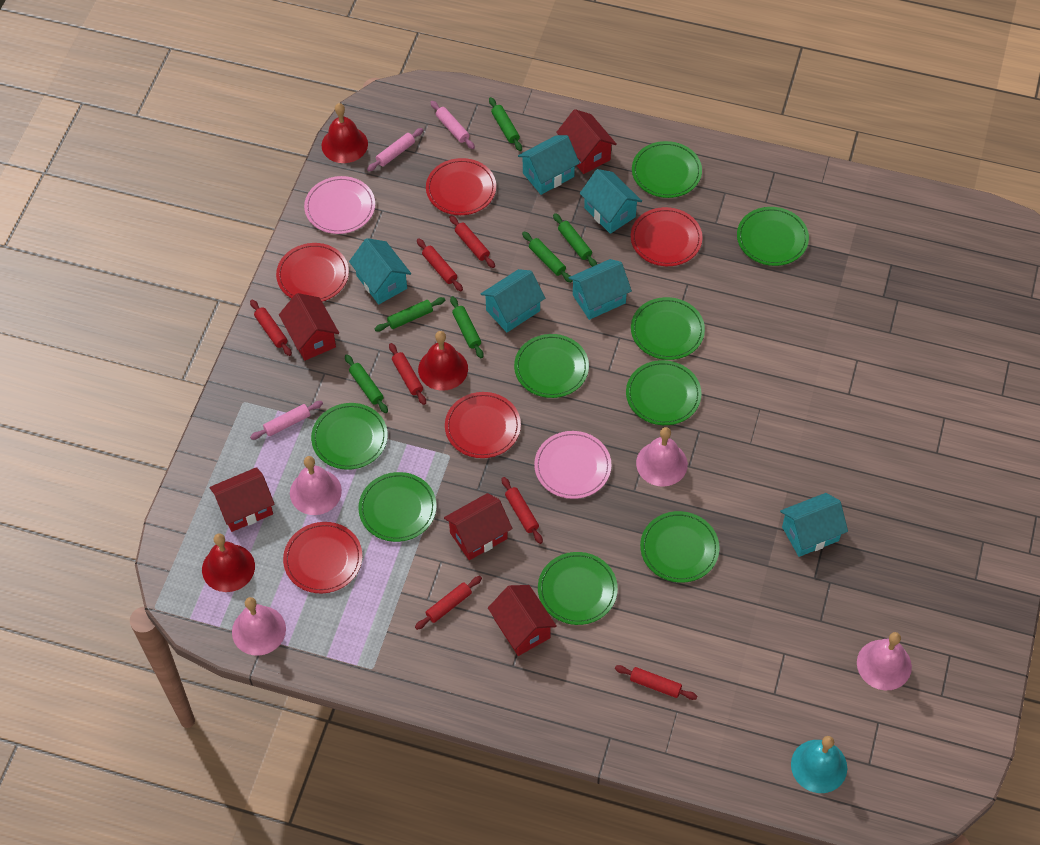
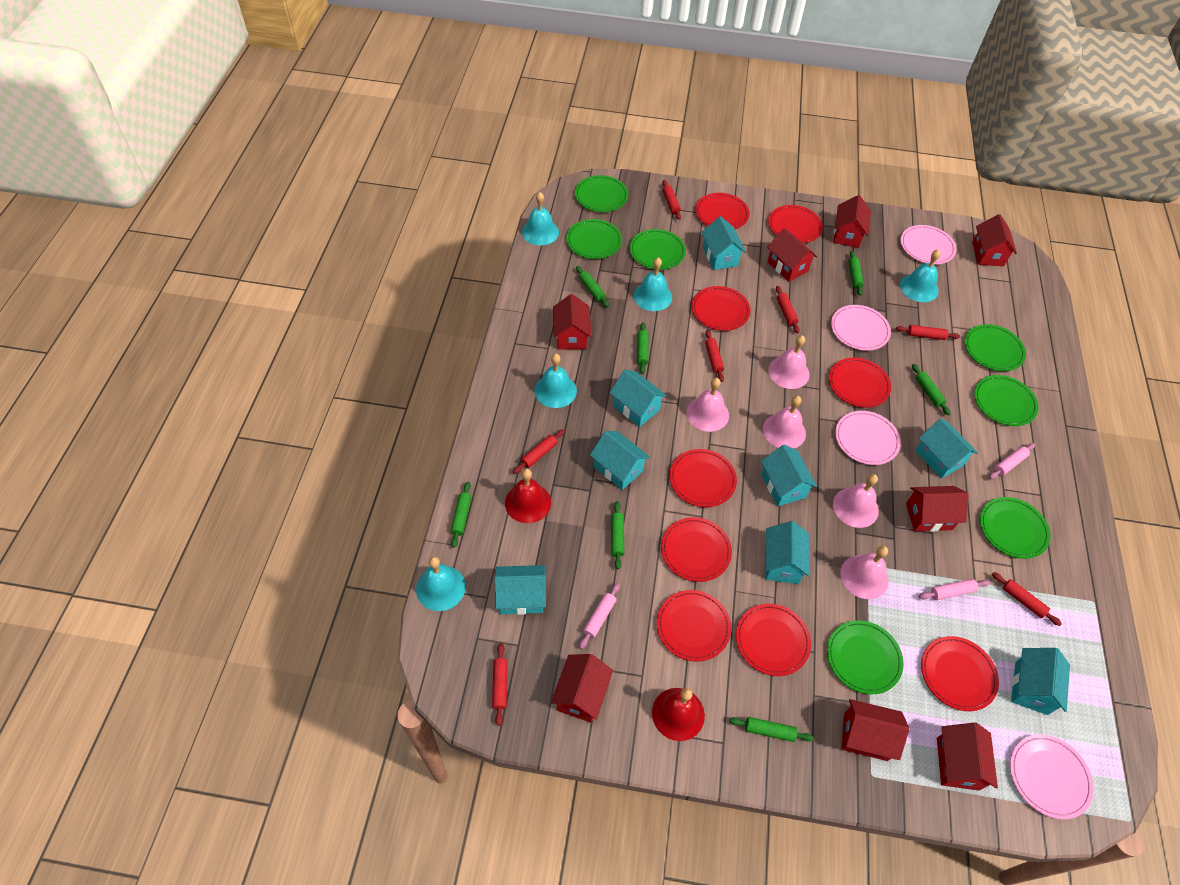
green plate: [311,403,388,470] [358,472,437,542] [514,334,589,398] [538,552,618,625] [626,360,702,425] [631,297,705,360] [632,141,702,198] [640,511,720,583] [737,207,809,266] = 9 -> [566,219,622,259] [575,175,628,212] [630,229,686,270] [827,620,904,694] [965,324,1026,371] [974,375,1038,426] [980,497,1051,559] = 7
green rolling pin: [345,354,388,413] [374,297,445,332] [450,296,483,358] [489,97,522,151] [522,231,573,283] [553,213,597,267] = 6 -> [451,482,471,548] [576,266,609,308] [611,501,624,569] [637,322,649,374] [729,717,814,742] [848,250,864,296] [912,364,951,416] = 7
pink bell: [232,597,286,656] [290,456,342,515] [636,427,688,487] [857,632,912,690] = 4 -> [686,378,729,432] [763,396,806,449] [768,335,810,389] [833,474,879,528] [840,546,888,599] = 5
pink plate: [304,176,375,234] [534,431,611,499] = 2 -> [831,305,891,351] [835,411,901,465] [901,225,956,265] [1010,734,1094,819] = 4
red bell: [202,533,255,592] [322,103,368,163] [418,331,468,391] = 3 -> [505,469,551,523] [652,688,705,741] = 2
red house: [210,467,275,532] [279,293,339,361] [444,493,512,560] [488,585,557,656] [556,109,617,174] = 5 -> [551,654,613,723] [553,294,591,349] [767,228,818,282] [833,195,871,248] [841,699,909,761] [906,486,969,532] [937,723,998,791] [972,214,1017,266] = 8
red plate: [276,243,349,302] [283,522,363,593] [426,158,496,215] [445,392,521,458] [631,207,703,266] = 5 -> [657,590,731,662] [661,517,732,582] [669,449,737,507] [692,286,751,331] [695,193,749,229] [736,604,811,676] [768,205,823,243] [829,358,891,408] [921,636,999,711] = 9
turquoise bell: [791,736,847,793] = 1 -> [416,556,466,611] [522,192,559,245] [534,354,577,408] [633,257,672,311] [900,249,941,302] = 5
turquoise house: [349,238,411,304] [481,269,545,332] [518,135,580,195] [569,259,632,320] [580,169,642,234] [780,493,848,557] = 6 -> [495,565,546,615] [590,431,650,490] [610,370,667,427] [701,216,746,270] [761,444,817,506] [765,521,810,584] [915,418,978,479] [1011,648,1070,715] = 8

